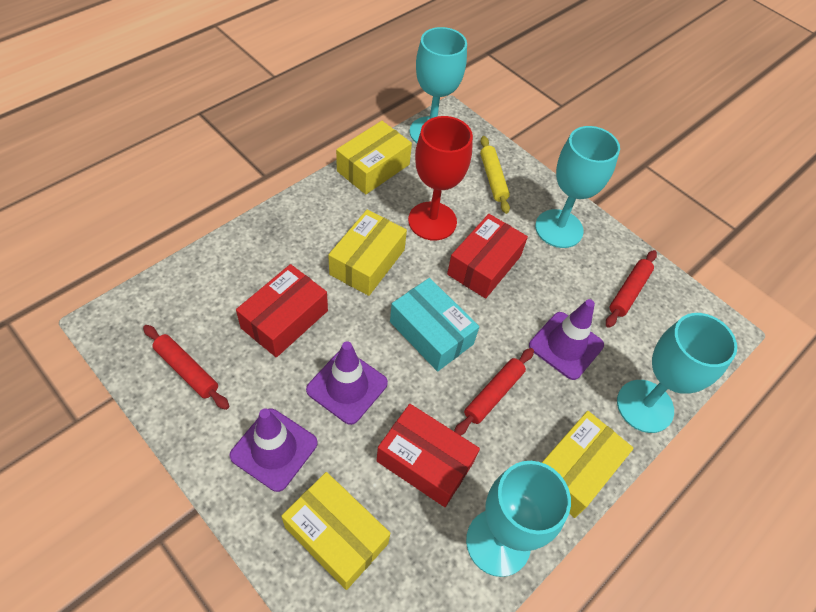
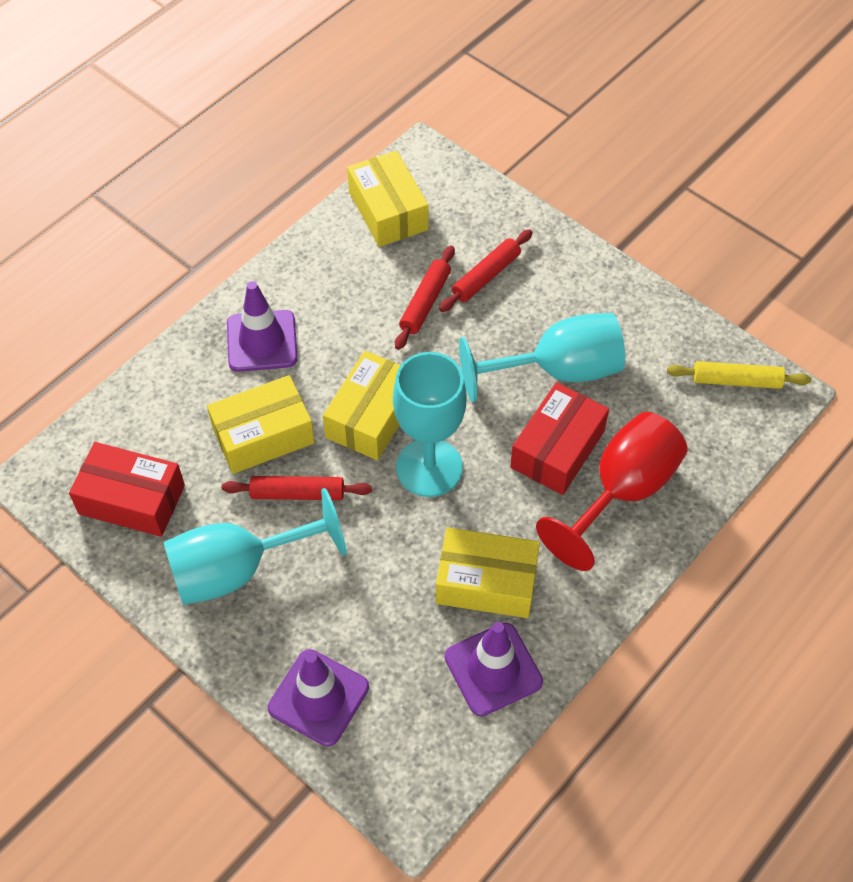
red box: [236,264,328,358] [376,404,480,507] [447,214,528,299] = 3 -> [69,442,185,537] [510,382,609,495] = 2
turquoise box: [390,278,479,372] = 1 -> none = 0
turquoise goblet: [410,27,467,143] [466,461,571,577] [535,126,620,248] [617,313,737,433] = 4 -> [164,488,347,605] [393,352,467,497] [459,313,625,402] = 3

